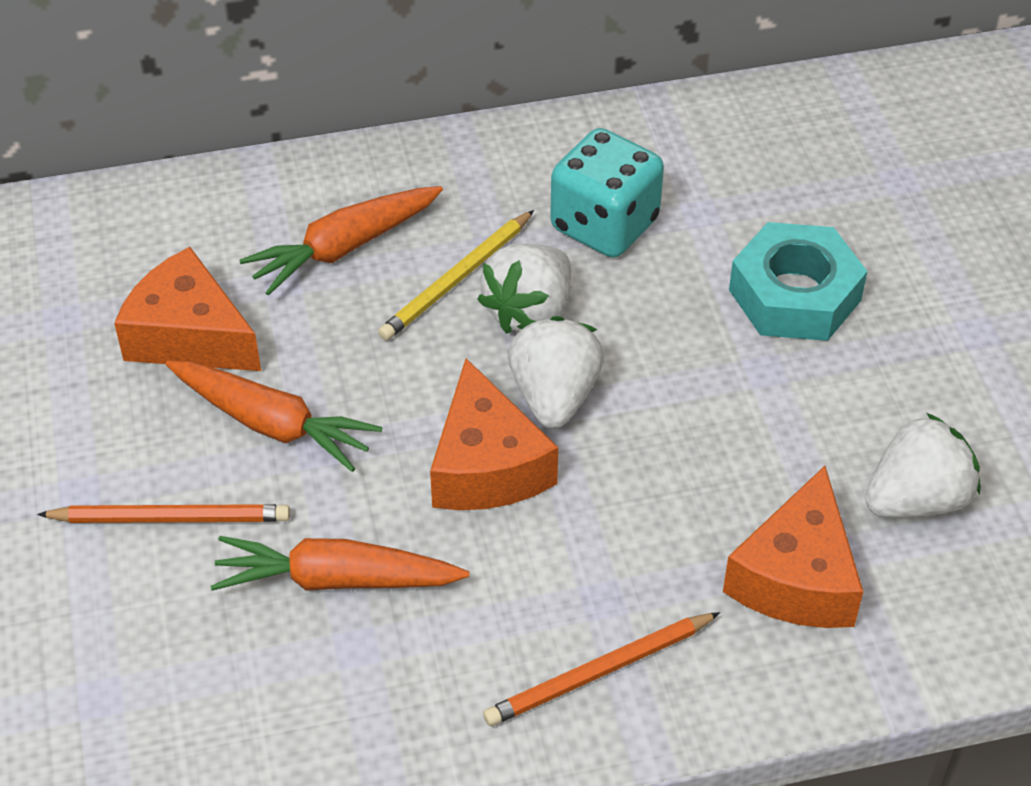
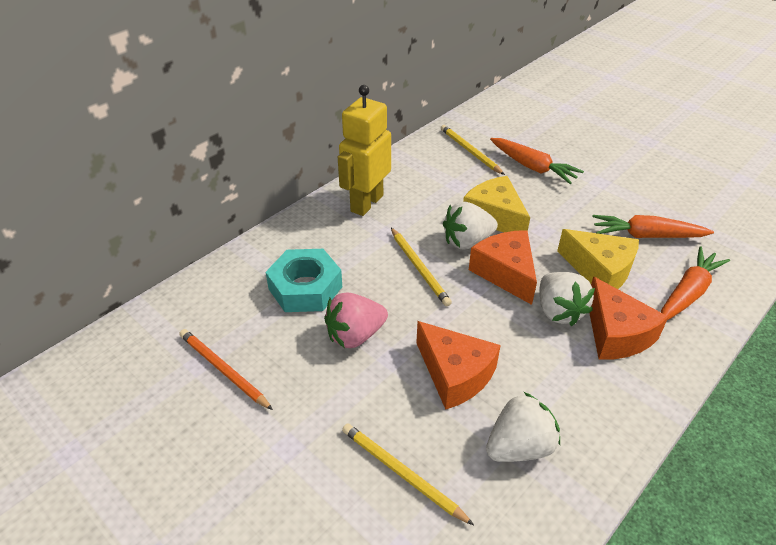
orange pencil: [37,504,290,523] [483,612,720,726] = 2 -> [179,329,273,410] = 1
pink strawberry: none = 0 -> [324,292,388,348] = 1
turquoise dice: [550,128,664,258] = 1 -> none = 0
yellow cheese: none = 0 -> [463,176,530,232] [557,229,639,289] = 2
yellow pencil: [378,210,534,341] = 1 -> [342,423,474,525] [391,228,452,306] [441,125,505,175] = 3
yellow robot: none = 0 -> [338,85,391,216] = 1

